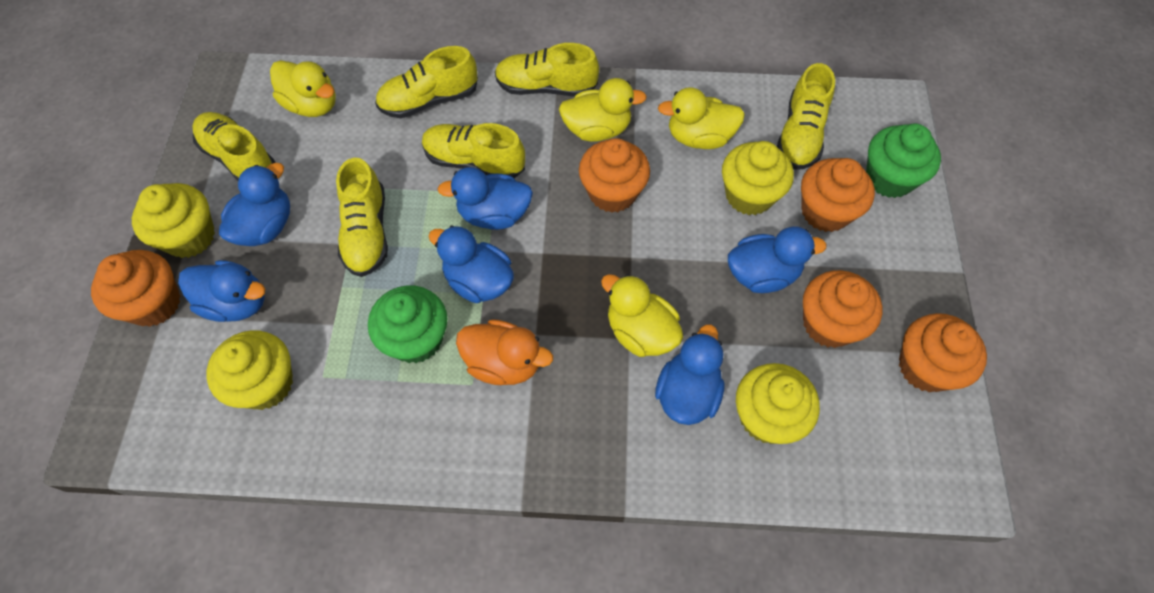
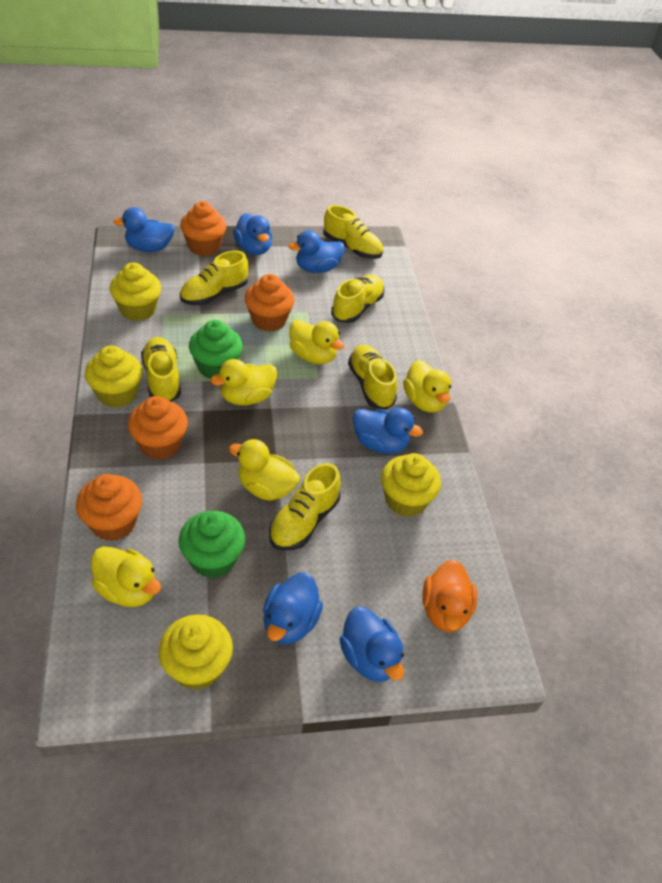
orange cupcake: [91,250,180,327] [579,138,650,213] [801,158,875,232] [803,270,883,348] [899,313,987,392] = 5 -> [76,474,142,541] [128,396,188,460] [180,201,227,256] [245,274,295,332] = 4
yellow duck: [270,60,336,117] [559,78,647,142] [601,274,683,357] [658,87,745,149] = 4 -> [91,546,161,607] [210,359,277,406] [229,439,300,501] [289,320,344,364] [403,360,451,412] = 5

